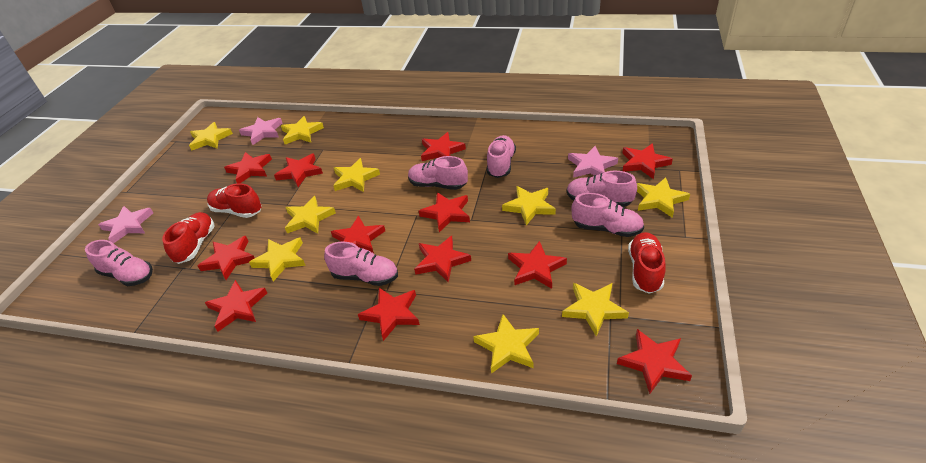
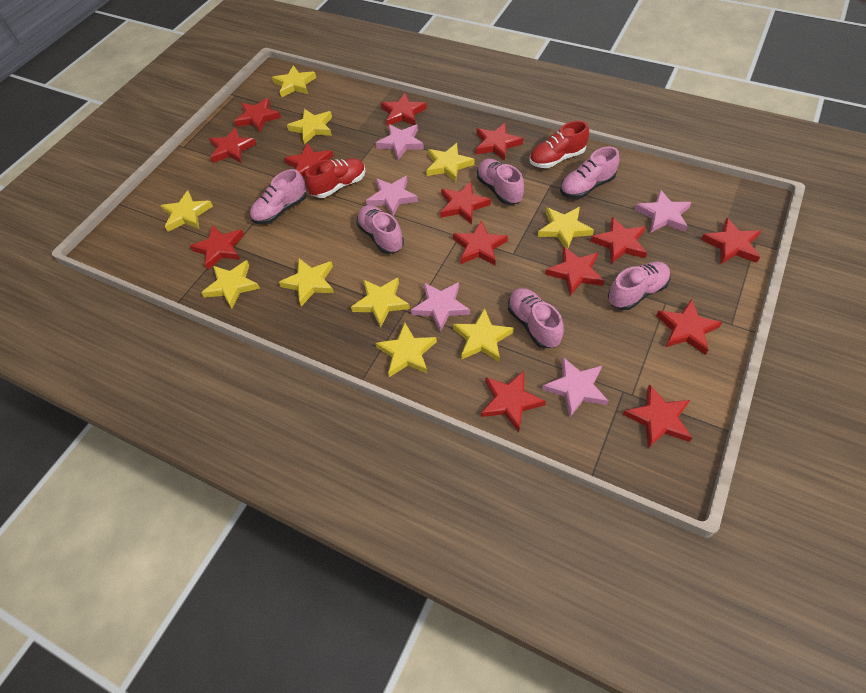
pink star: [98,206,153,243] [239,117,282,145] [568,146,618,178] = 3 -> [366,176,418,216] [376,124,424,160] [411,282,470,332] [542,357,608,417] [635,189,692,233] = 5
red shoe: [162,212,215,264] [207,183,262,218] [628,232,666,294] = 3 -> [305,158,366,198] [529,121,589,168] = 2
red star: [198,236,255,280] [205,280,267,331] [224,152,272,184] [274,153,323,187] [331,216,385,253] [358,288,420,341] [414,236,471,282] [419,192,470,232] [421,132,466,161] [508,241,567,289] [617,329,692,394] [622,143,673,179] = 12 -> [190,225,244,270] [209,128,256,163] [234,98,281,132] [284,143,333,177] [381,93,427,126] [440,181,491,224] [453,220,508,265] [476,123,523,161] [481,371,546,432] [545,246,604,296] [590,217,647,264] [623,384,692,448] [656,299,723,355] [701,218,761,264] = 14
yellow star: [189,122,233,150] [249,237,306,282] [281,116,324,144] [285,196,336,234] [333,158,380,192] [473,314,539,374] [502,186,556,226] [562,283,629,337] [637,177,690,218] = 9 -> [160,191,213,232] [201,260,260,309] [272,65,316,98] [279,258,334,306] [287,109,332,144] [351,278,410,328] [376,323,437,377] [426,143,475,182] [453,308,514,362] [538,207,594,249] = 10

